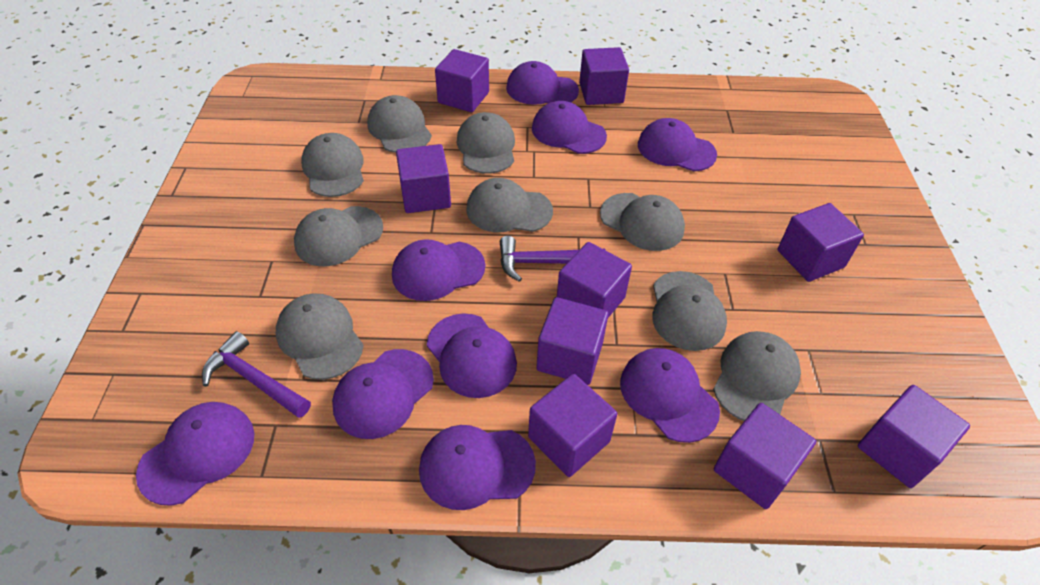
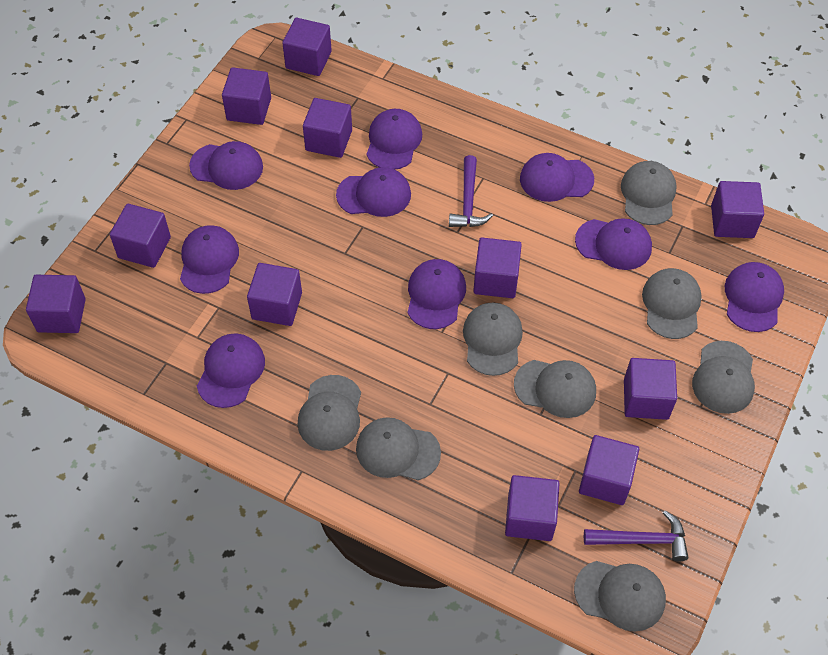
grey cap: [276,294,364,380] [294,206,383,266] [301,133,364,197] [367,95,432,153] [457,112,515,174] [466,178,553,232] [600,193,685,251] [652,271,727,351] [713,331,801,421] = 9 -> [297,375,361,451] [356,417,441,480] [463,302,523,376] [514,360,596,418] [574,561,666,631] [621,161,677,225] [642,268,702,339] [692,341,755,414] = 8
purple cube: [396,144,451,213] [435,49,489,112] [528,374,617,477] [536,297,609,385] [557,242,632,318] [579,47,629,105] [714,403,816,509] [777,203,864,282] [858,385,970,488] = 9 -> [26,275,86,333] [110,204,171,268] [222,67,271,125] [247,263,302,326] [282,18,332,76] [303,98,352,158] [473,238,522,298] [505,475,560,541] [579,435,639,505] [624,358,677,420] [711,181,764,238] = 11

